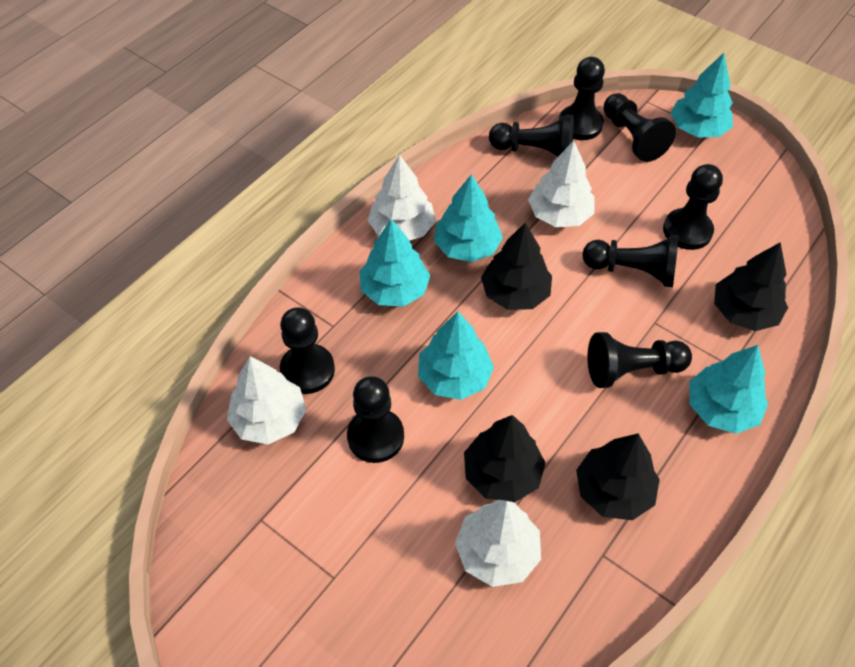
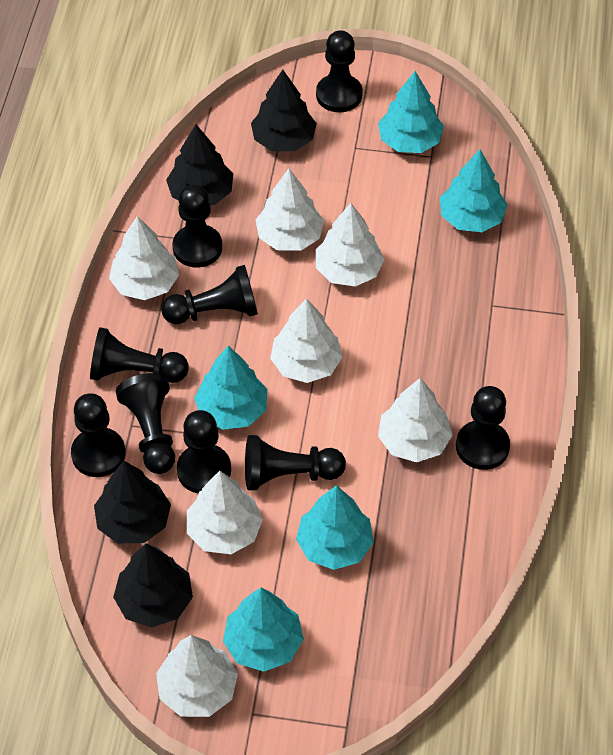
black pawn: [280,307,335,394] [347,376,404,463] [489,115,574,157] [559,57,605,140] [583,235,679,287] [588,332,692,388] [604,93,676,162] [663,164,723,250] = 8 -> [71,393,125,477] [90,327,189,383] [116,373,175,474] [161,265,258,324] [172,184,222,268] [177,410,231,494] [245,435,346,490] [316,30,363,112] [456,386,510,470] = 9
white tree: [227,356,306,444] [368,155,436,241] [455,500,541,587] [528,141,595,227] = 4 -> [109,216,179,300] [156,635,238,717] [187,471,263,554] [256,168,324,251] [270,298,343,383] [316,203,384,287] [378,378,453,462] = 7

